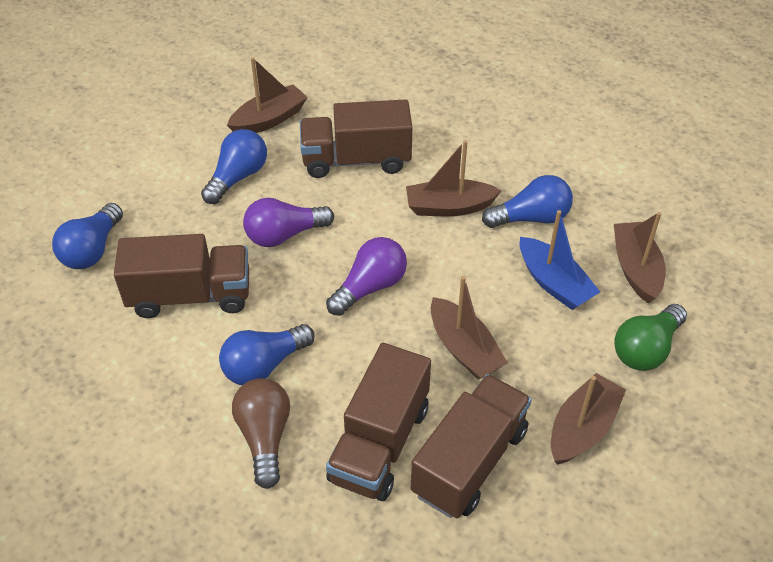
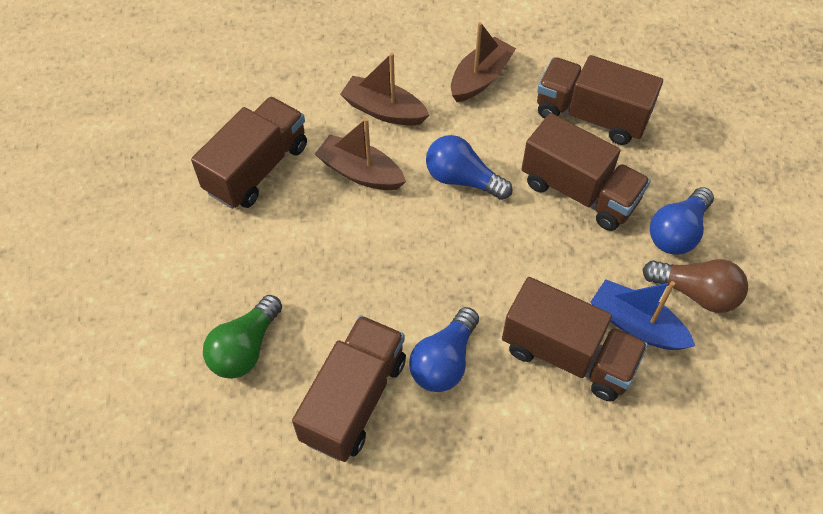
blue light bulb: [52,203,123,269] [201,129,267,204] [219,324,315,385] [482,175,573,228] = 4 -> [409,307,479,392] [426,135,513,200] [650,187,714,255] = 3
brown boat: [227,57,308,133] [406,140,502,217] [431,276,508,380] [551,373,626,465] [614,212,666,304] = 5 -> [315,118,406,190] [340,53,429,126] [451,22,516,102] = 3
brown truck: [114,234,249,318] [300,100,412,178] [326,343,431,501] [411,374,532,518] = 4 -> [191,97,307,209] [292,315,406,462] [502,277,648,401] [522,113,650,231] [537,55,663,145] = 5
purple light bulb: [243,198,334,247] [326,237,407,316] = 2 -> none = 0

